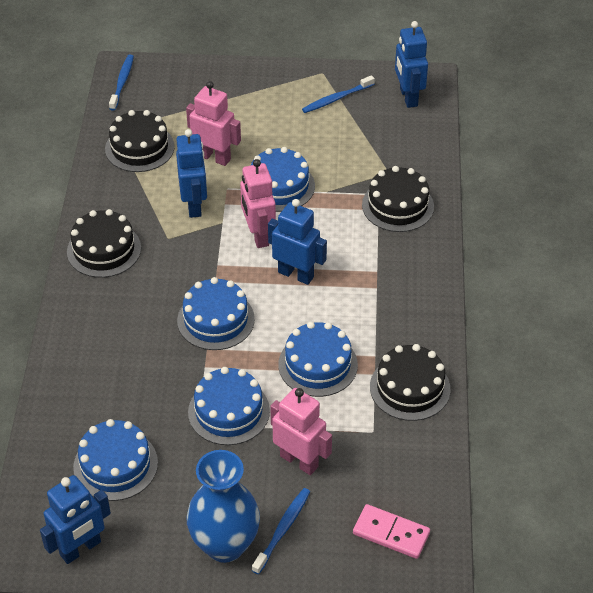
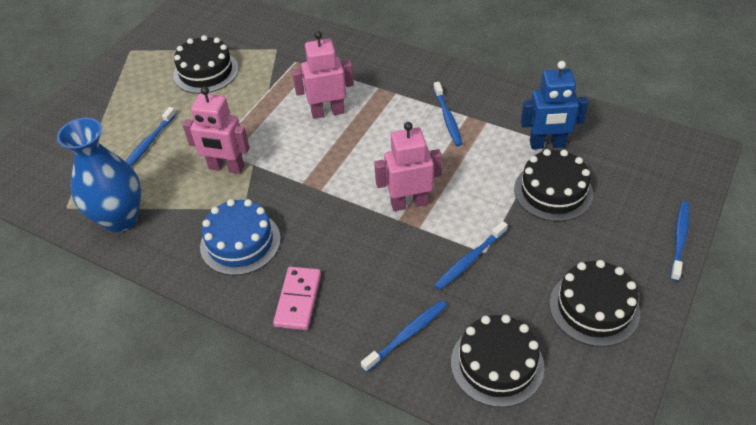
blue cake: [73,419,158,501] [177,277,255,350] [188,367,270,445] [251,147,315,212] [278,322,358,397] = 5 -> [200,199,281,275] = 1
blue robot: [40,475,111,564] [176,129,207,218] [268,199,327,285] [395,21,428,108] = 4 -> [521,61,588,149] = 1
blue toothbrush: [109,55,134,111] [252,488,310,575] [302,75,375,113] = 3 -> [126,107,176,167] [361,300,447,372] [433,82,463,146] [434,221,508,290] [670,201,690,281] = 5

